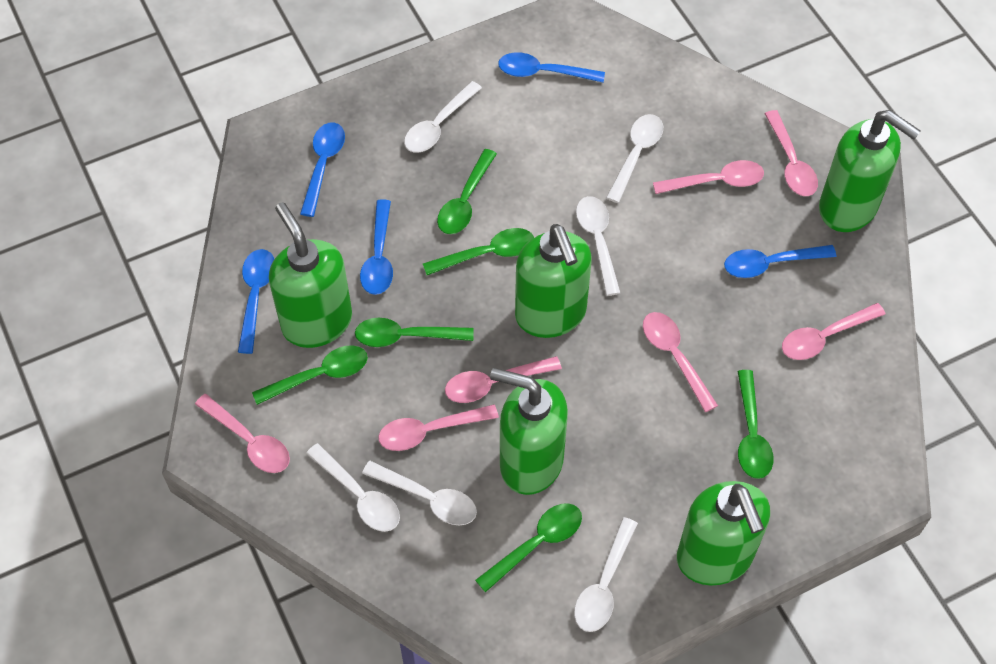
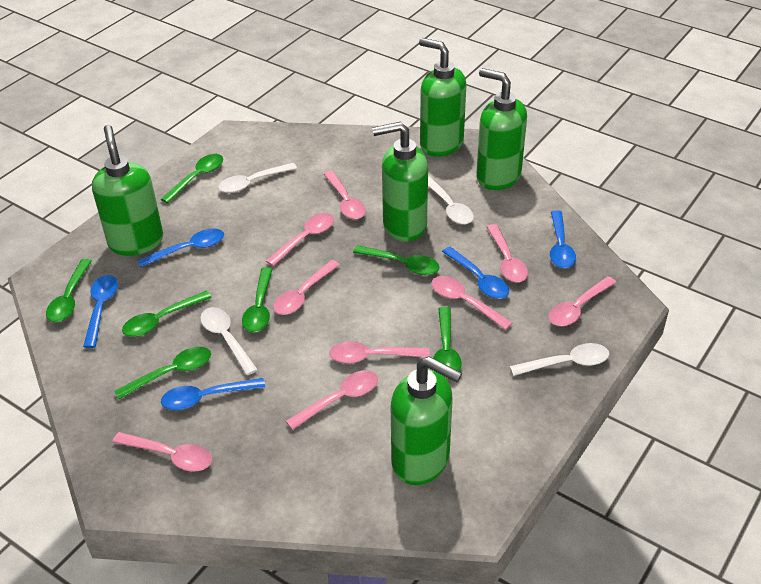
green spoon: [252,345,368,405] [355,318,474,347] [423,228,534,275] [437,149,497,234] [475,503,582,592] [737,370,773,479] = 6 -> [46,259,92,322] [114,347,211,399] [122,291,212,337] [161,154,223,203] [242,267,273,332] [353,245,440,275] [433,307,462,378] = 7
pink spoon: [195,394,290,473] [378,405,499,451] [445,356,562,403] [643,312,718,412] [653,160,764,194] [764,110,818,196] [782,303,886,360] = 7 -> [112,432,212,471] [266,213,334,266] [273,260,340,315] [286,371,378,430] [324,171,366,219] [329,342,430,364] [431,276,512,330] [487,224,528,282] [548,276,617,326] = 9
white spoon: [306,443,400,532] [362,461,477,526] [404,81,482,153] [574,517,638,632] [576,196,621,296] [606,114,663,203] = 6 -> [200,307,258,375] [218,163,297,193] [428,177,474,225] [510,343,609,376] = 4

